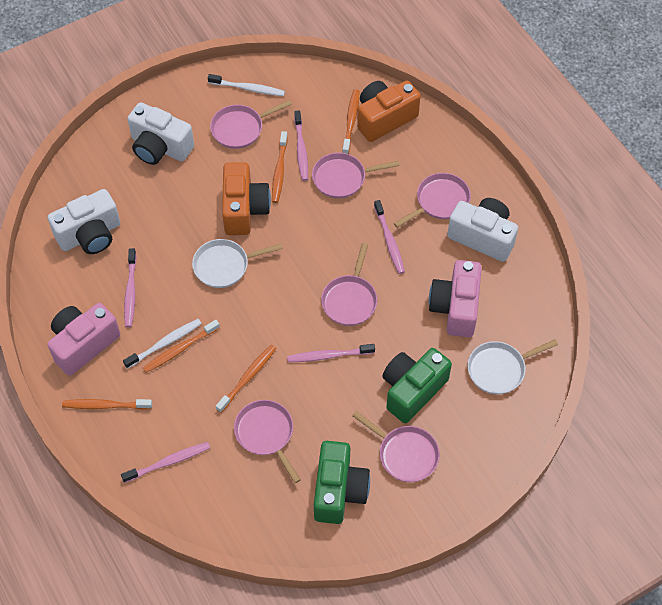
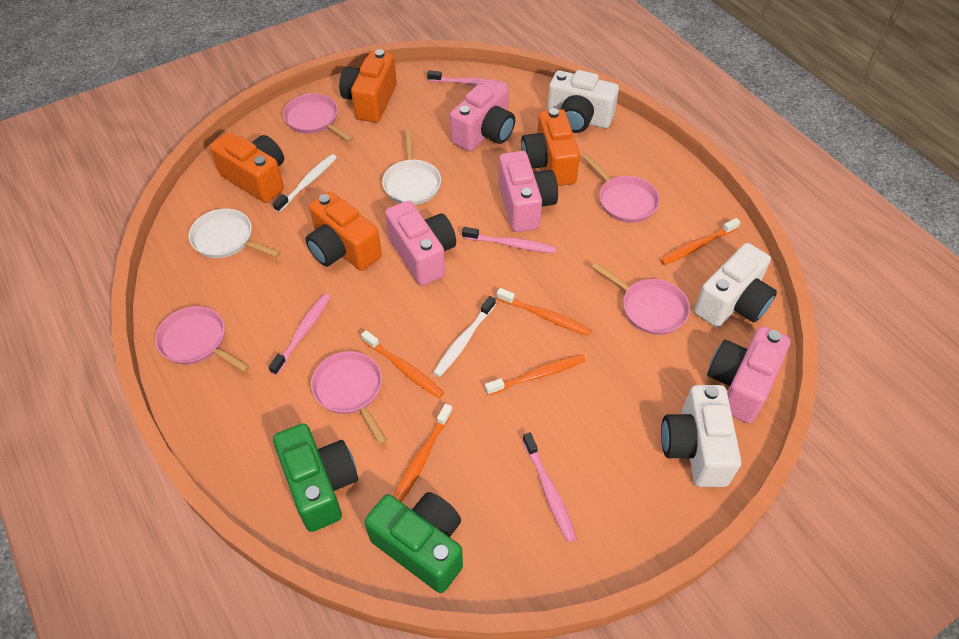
orange camera: [222,162,271,235] [357,81,421,142] = 2 -> [210,132,284,203] [305,192,382,271] [339,49,397,123] [521,108,580,186] = 4
pink camera: [47,303,120,376] [429,260,482,337] = 2 -> [385,201,456,286] [450,79,515,151] [499,151,558,232] [707,326,791,424] = 4
pink pan: [210,100,292,149] [234,400,301,483] [312,153,400,198] [321,243,377,326] [352,411,440,482] [394,173,471,228] = 6 -> [155,306,250,372] [283,93,354,142] [311,351,387,445] [582,154,660,223] [592,262,690,335] = 5
pink toothbrush: [121,442,210,483] [124,248,137,327] [287,344,375,362] [294,110,308,181] [374,200,405,274] = 5 -> [269,294,331,375] [427,70,508,87] [462,227,557,253] [522,432,577,543] = 4

